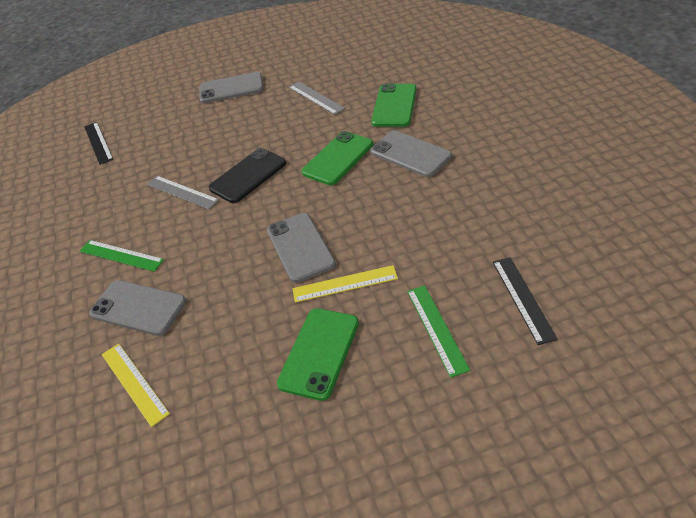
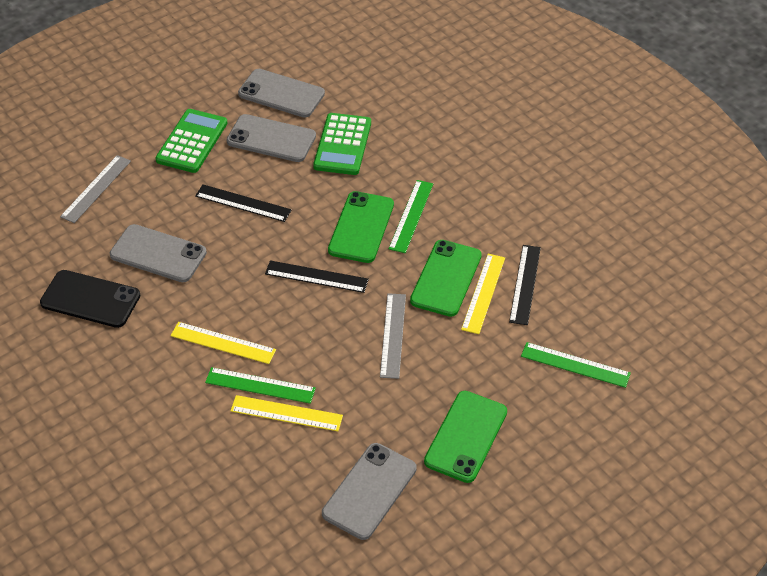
black ruler: [84,122,113,165] [493,257,558,345] = 2 -> [195,185,292,222] [265,260,369,293] [509,245,541,325] = 3
green calculator: none = 0 -> [155,109,228,173] [313,113,371,175] = 2
green ruler: [80,240,164,272] [407,285,470,378] = 2 -> [205,367,316,404] [389,180,433,253] [521,342,631,388] = 3
yellow ruler: [102,343,170,427] [292,265,398,303] = 2 -> [171,322,276,364] [230,395,343,431] [461,254,505,334] = 3

